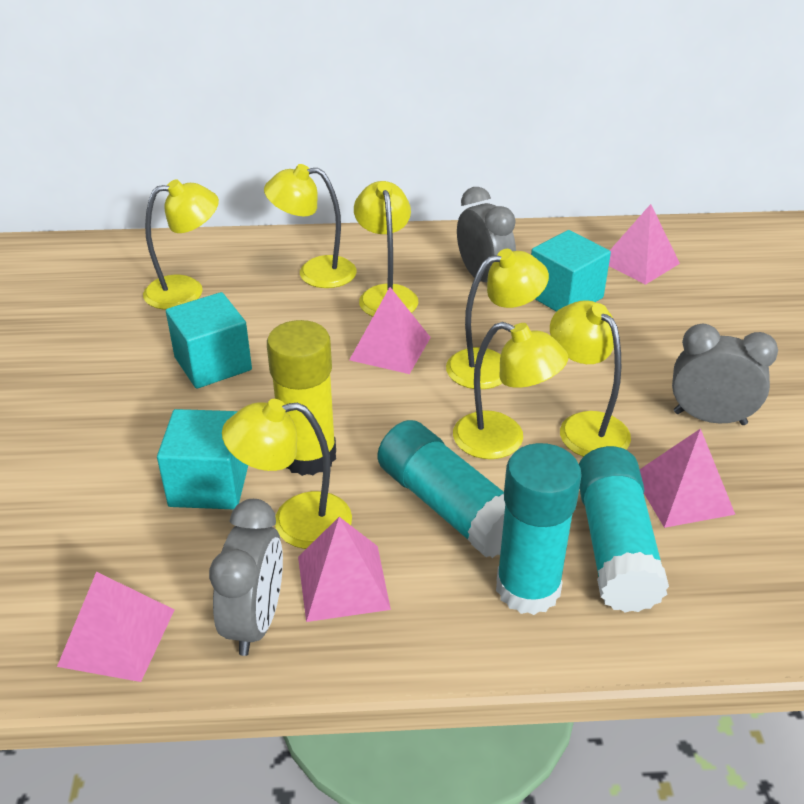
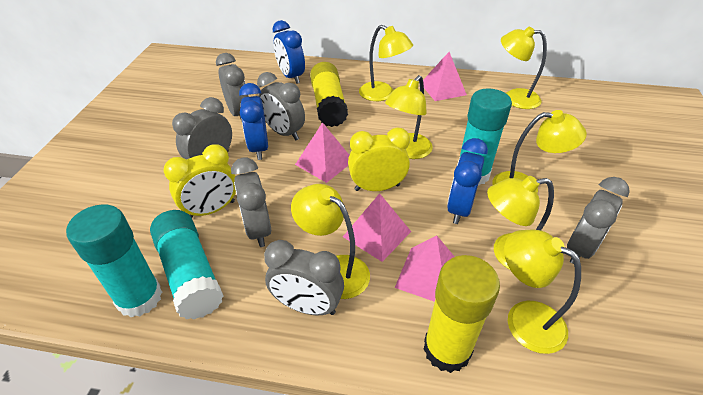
blue clock: none = 0 -> [239,83,268,160] [273,20,305,84] [447,138,488,224] = 3
grey clock: [209,499,283,656] [457,187,516,282] [672,324,778,425] = 3 -> [172,97,232,160] [216,53,249,121] [231,157,271,247] [257,72,305,140] [264,240,344,315] [567,177,630,264] = 6
pink pyramid: [57,572,174,682] [298,517,391,622] [349,287,431,374] [609,204,680,285] [640,428,735,528] = 5 -> [295,122,349,183] [343,193,411,262] [395,236,455,302] [423,52,467,101] = 4
turquoise cube: [157,409,248,509] [166,292,252,389] [531,230,611,312] = 3 -> none = 0
yellow clock: none = 0 -> [163,144,236,217] [348,127,410,191] = 2
yellow glue stick: [267,320,336,476] = 1 -> [310,62,348,127] [423,255,500,373] = 2

